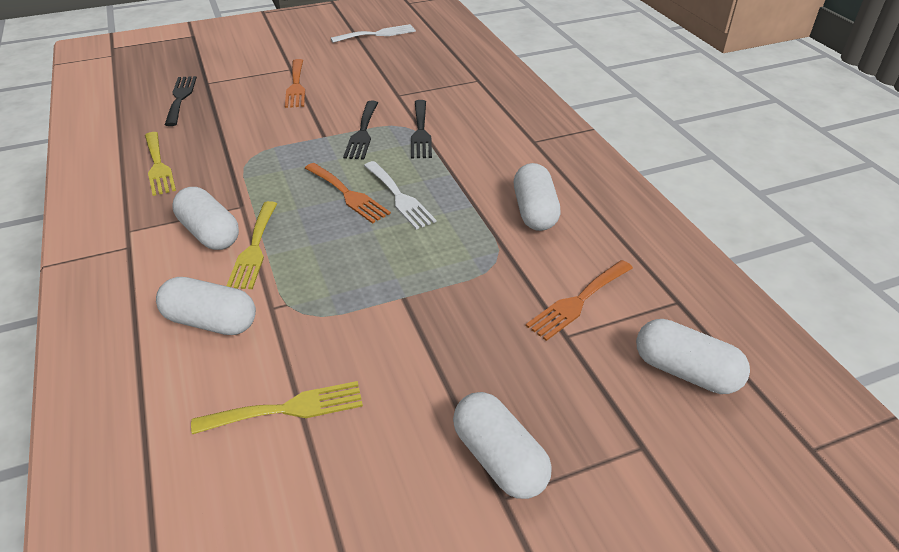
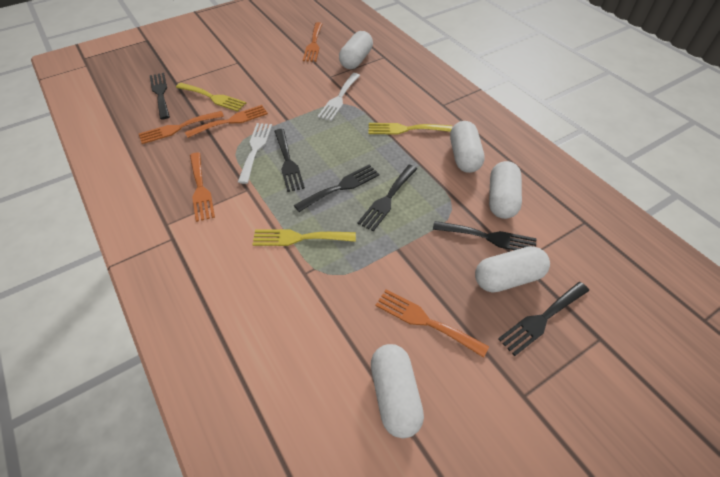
black fork: [165,76,197,126] [343,101,378,160] [411,100,432,158] = 3 -> [149,73,170,120] [274,129,305,192] [294,164,380,212] [357,165,417,231] [433,221,536,250] [498,282,589,356] = 6
orange fork: [285,59,305,108] [305,163,391,224] [526,260,633,341] = 3 -> [139,111,224,144] [185,105,268,138] [190,152,215,222] [303,22,322,62] [376,289,489,358] = 5

